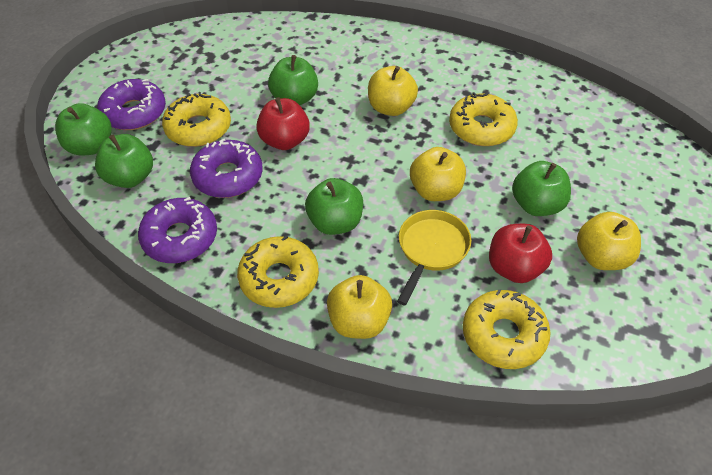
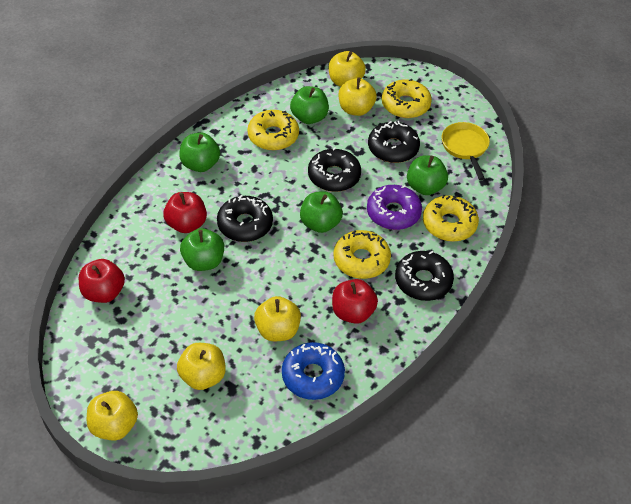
black donut: none = 0 -> [217,195,273,242] [308,147,361,192] [368,121,420,163] [395,251,454,301] = 4
blue donut: none = 0 -> [282,342,345,400] = 1
purple donut: [97,79,166,130] [138,197,217,263] [190,138,263,198] = 3 -> [367,185,422,230] = 1
red apple: [256,97,310,150] [489,224,552,283] = 2 -> [79,259,125,303] [163,192,207,233] [332,279,378,324] = 3
yellow apple: [327,275,392,339] [368,66,418,116] [410,147,466,201] [577,212,641,270] = 4 -> [87,391,138,441] [177,343,225,390] [254,296,301,341] [329,51,366,87] [339,77,377,116] = 5

